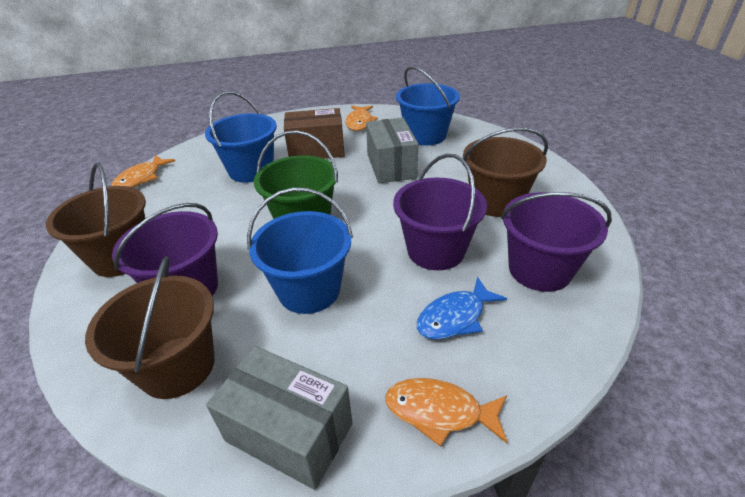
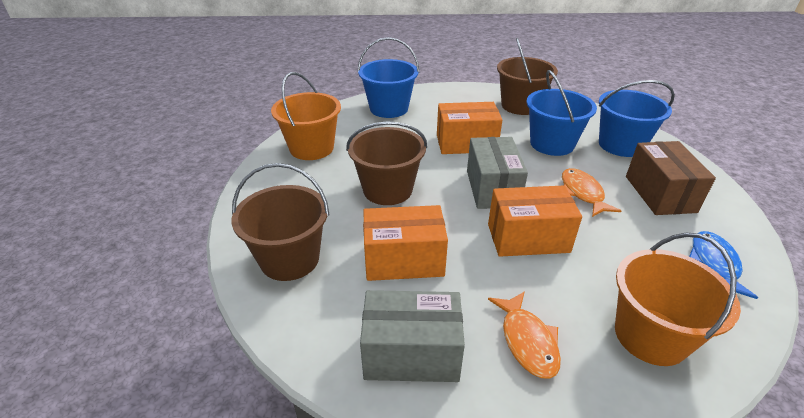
green bucket: [254,130,338,219] = 1 -> none = 0
orange box: none = 0 -> [363,205,448,281] [437,102,502,154] [488,185,582,257] = 3
orange bucket: none = 0 -> [271,72,341,160] [615,233,741,366] = 2
orange fish: [112,155,175,188] [346,106,378,131] [385,378,507,447] = 3 -> [488,291,561,379] [562,168,621,217] = 2
purple bucket: [112,203,218,296] [393,154,487,270] [501,192,612,292] = 3 -> none = 0

